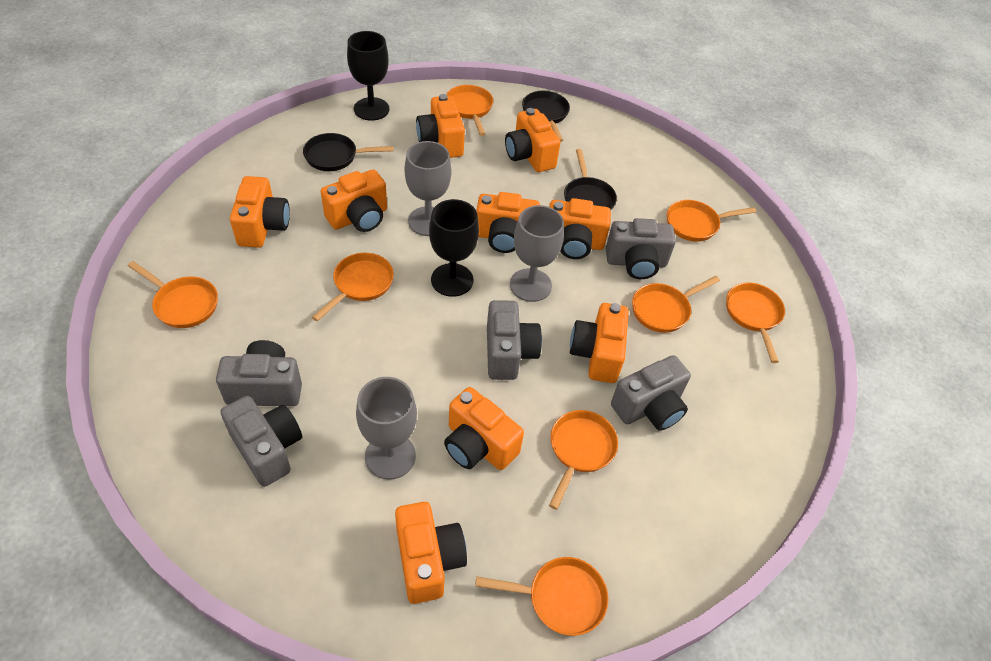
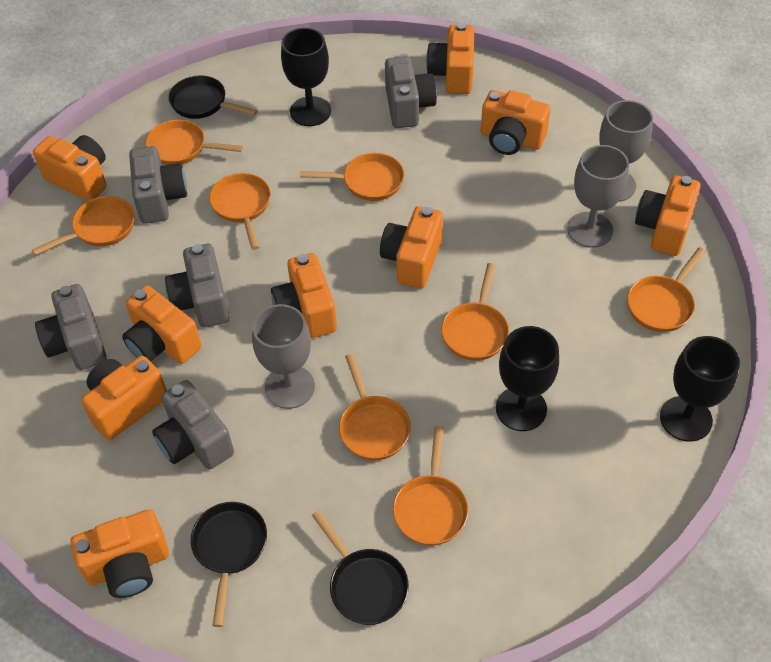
black goblet: [347,31,389,121] [429,199,479,297] = 2 -> [281,28,331,126] [496,326,559,431] [660,336,740,442] = 3

